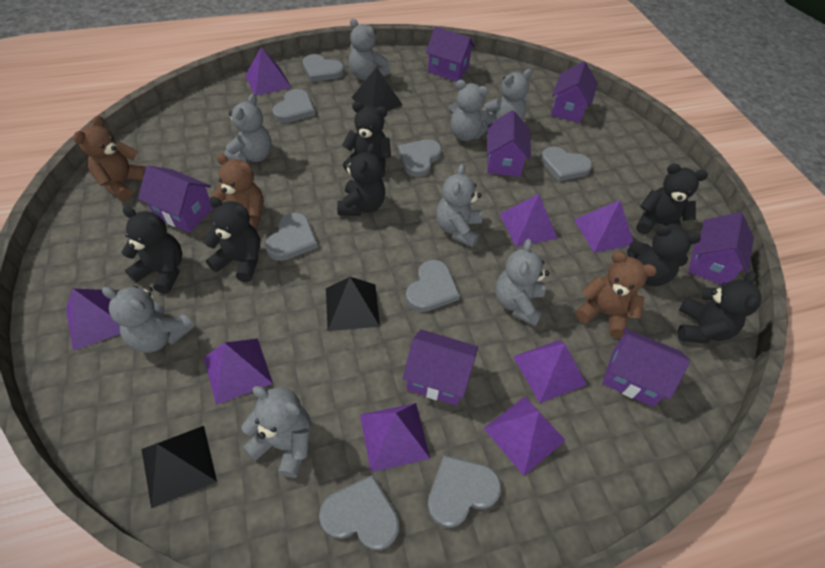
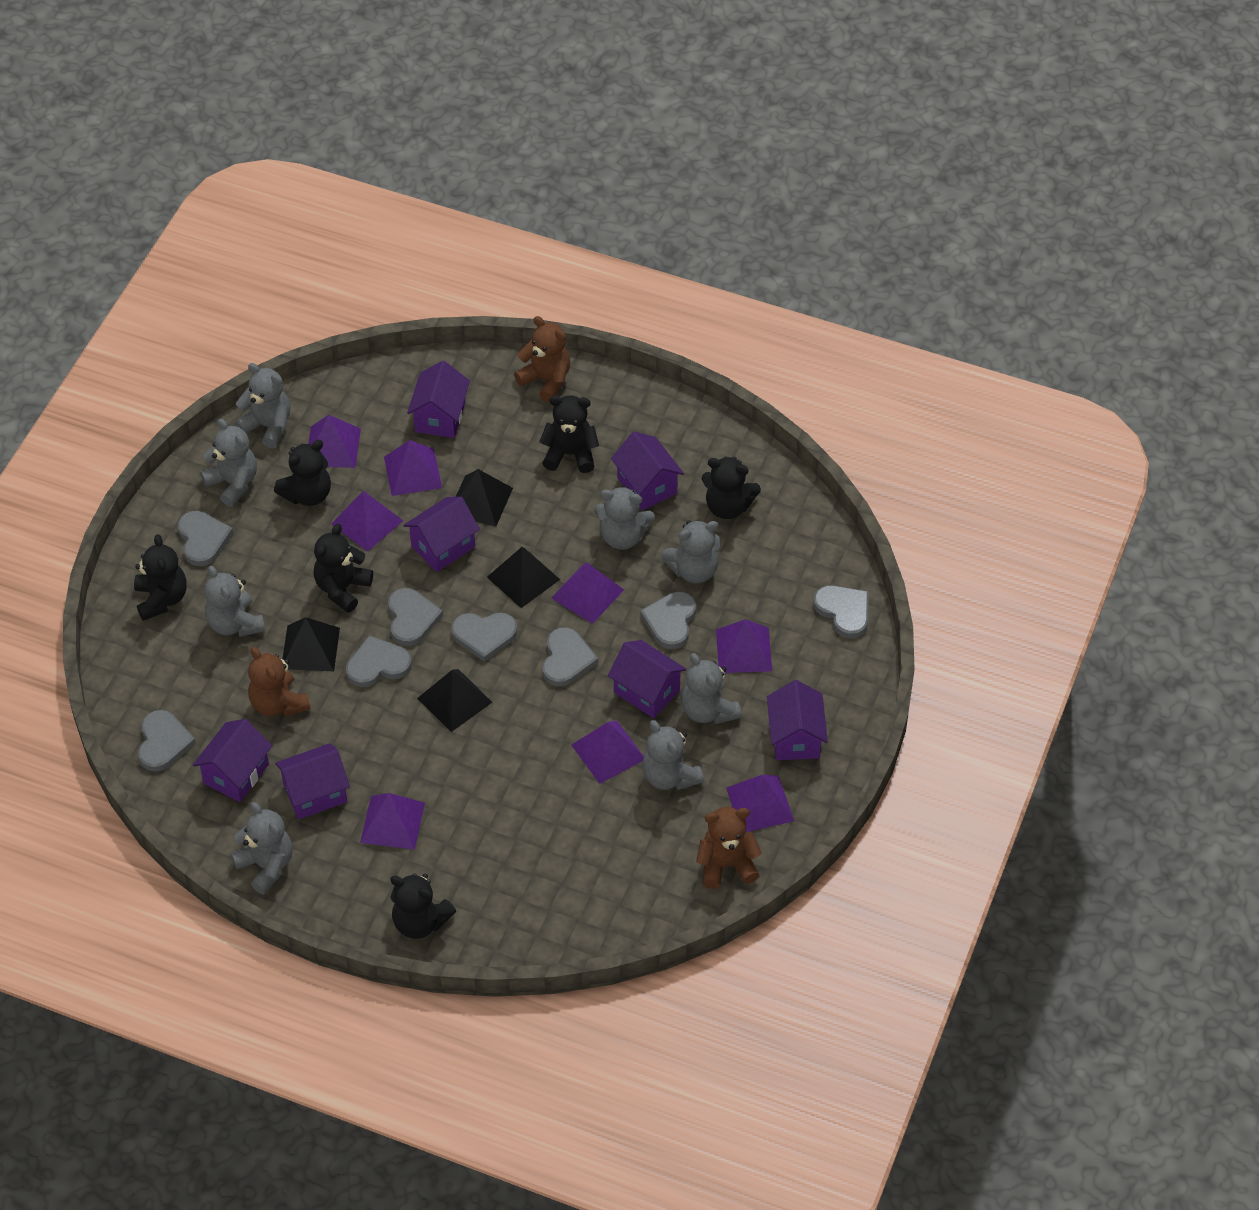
black pyramid: [142,426,217,508] [326,277,380,331] [351,67,403,111] = 3 -> [282,617,340,671] [417,669,492,732] [456,469,513,527] [487,547,560,608] = 4
black teddy bear: [121,206,182,294] [203,197,260,282] [337,143,386,216] [342,102,391,178] [627,225,701,286] [636,163,708,234] [677,271,761,344] = 7 -> [134,534,187,621] [274,440,331,506] [313,523,373,613] [390,873,456,939] [539,395,599,473] [702,457,761,519] = 6

